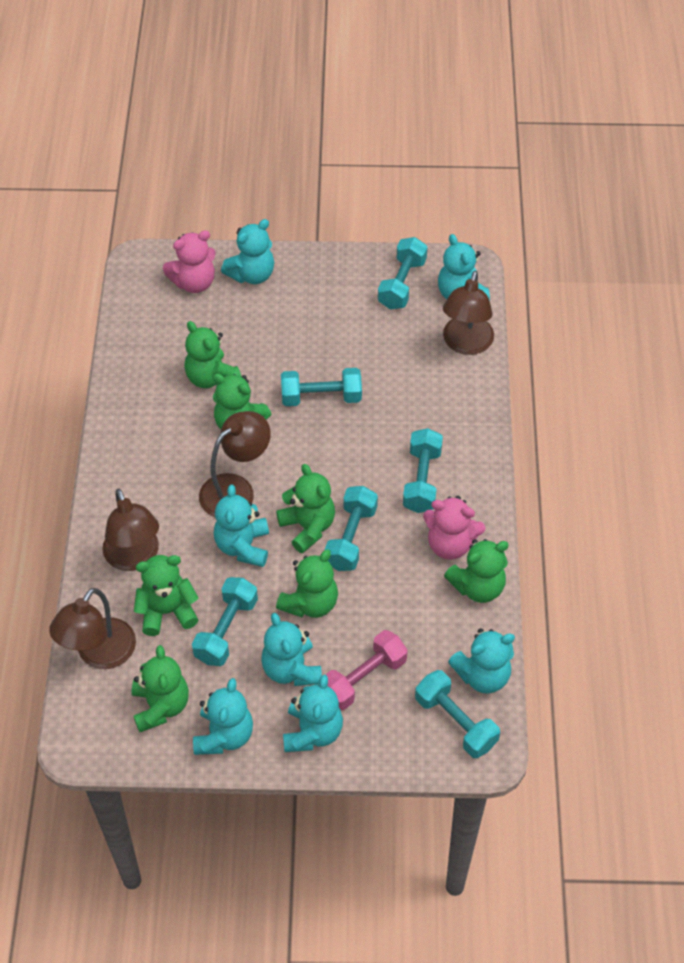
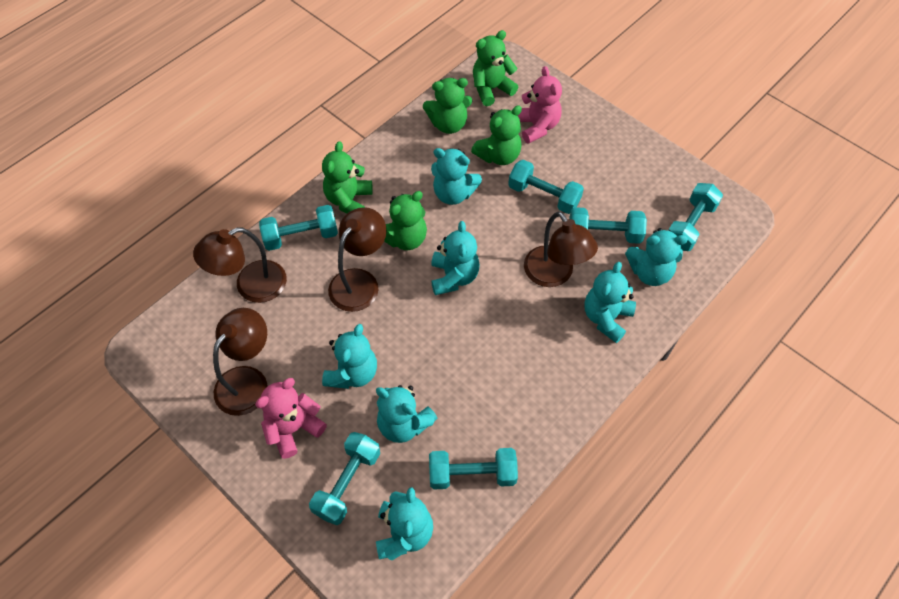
green teddy bear: [132,645,189,732] [134,555,199,636] [184,321,241,388] [213,373,271,429] [276,464,335,553] [276,549,338,618] [444,539,509,603] = 7 -> [322,141,373,214] [384,191,427,250] [423,78,472,134] [471,105,522,165] [473,30,518,106] = 5
pink dumbbell: [325,630,408,710] = 1 -> none = 0

